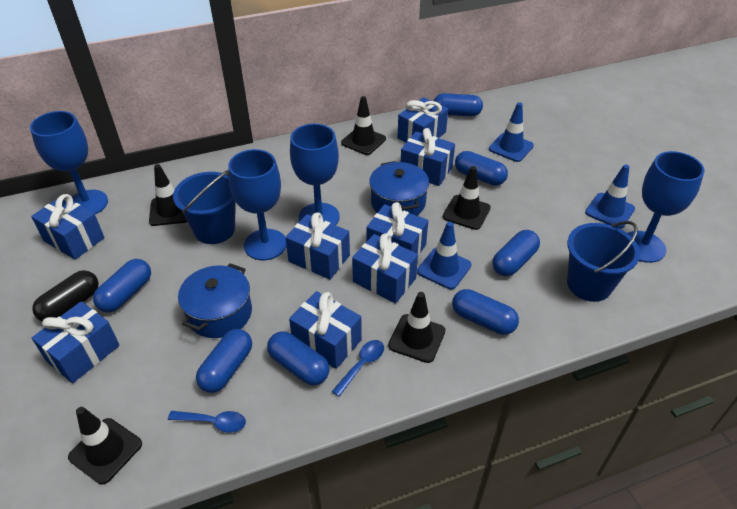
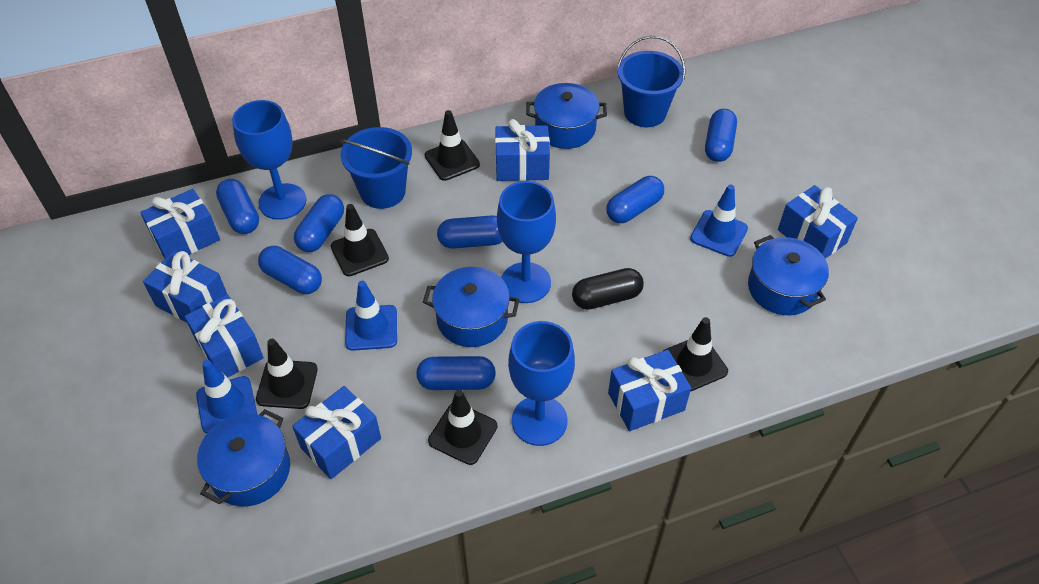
blue gift: [31,194,105,260] [32,301,120,383] [285,212,350,280] [289,291,362,369] [352,233,418,303] [367,202,428,257] [397,97,448,143] [401,128,455,186] = 8 -> [140,189,220,259] [143,251,227,323] [184,294,264,378] [292,386,381,479] [495,119,550,181] [608,350,691,431] [778,185,858,259] = 7
blue goblet: [30,111,108,214] [228,149,287,260] [290,124,340,225] [627,151,704,263] = 4 -> [232,100,307,220] [497,181,556,303] [508,321,575,446] = 3
blue pot: [178,263,252,338] [369,161,429,216] = 2 -> [197,409,290,506] [423,267,520,347] [526,83,607,149] [748,235,829,315] = 4
blue spoon: [168,411,246,433] [332,340,384,397] = 2 -> none = 0

